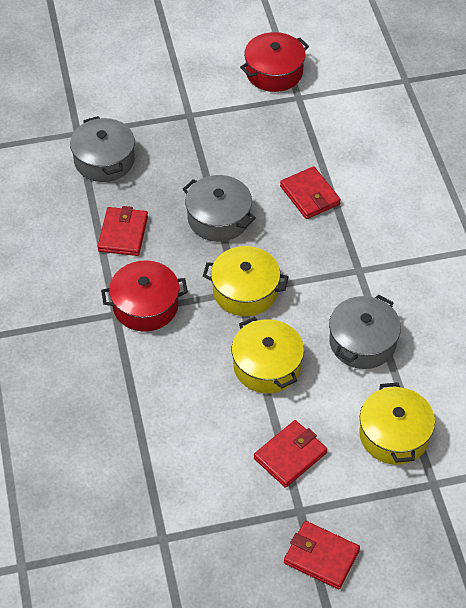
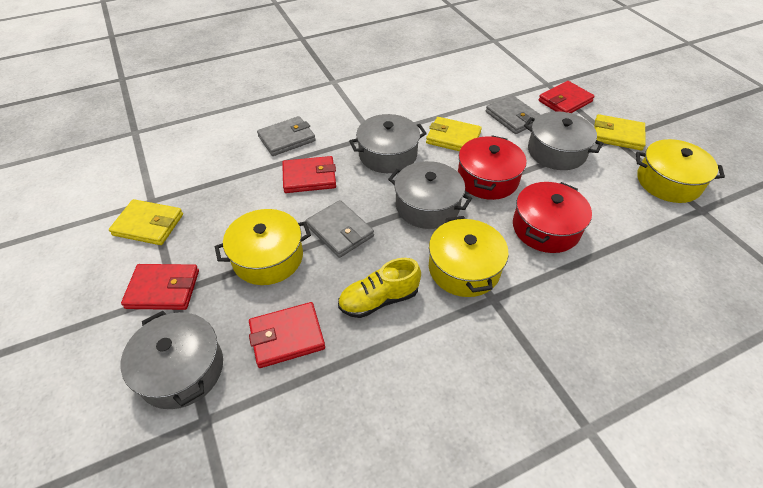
grey pot: [70,116,135,182] [183,175,256,242] [329,295,401,369] = 3 -> [121,311,223,409] [349,114,427,173] [388,161,472,229] [524,111,603,170] = 4
grey wallet: none = 0 -> [257,116,316,156] [306,200,374,258] [485,95,541,134] = 3
yellow shoe: none = 0 -> [338,258,421,318] = 1
yellow wallet: none = 0 -> [109,199,183,245] [426,117,482,151] [594,114,646,150] = 3

